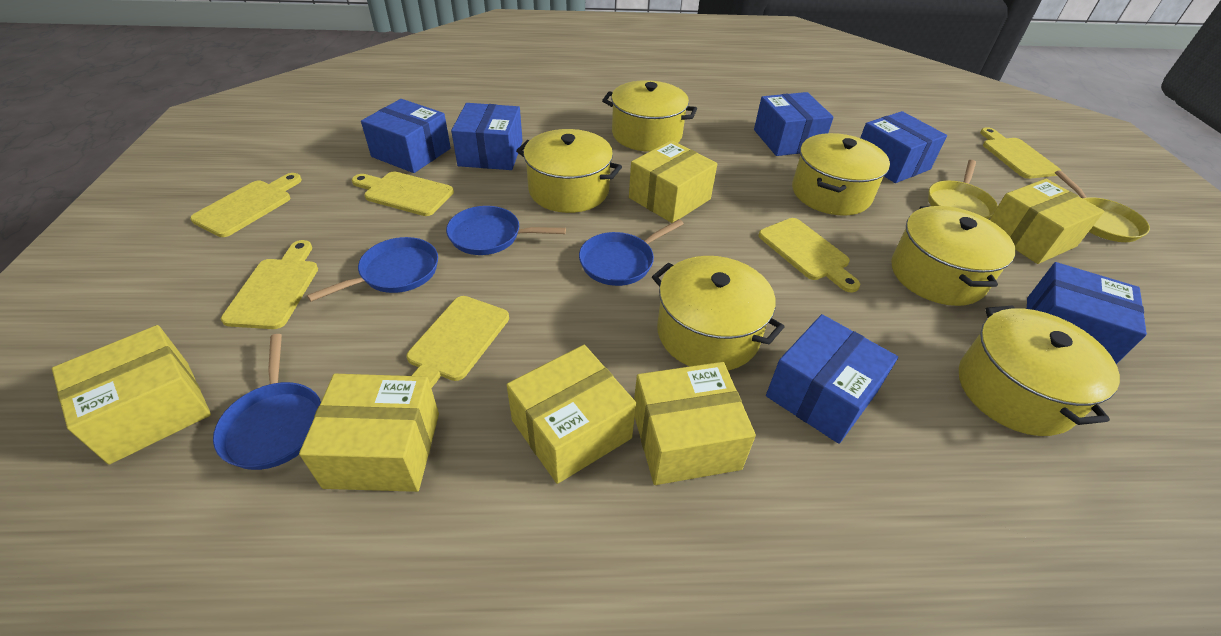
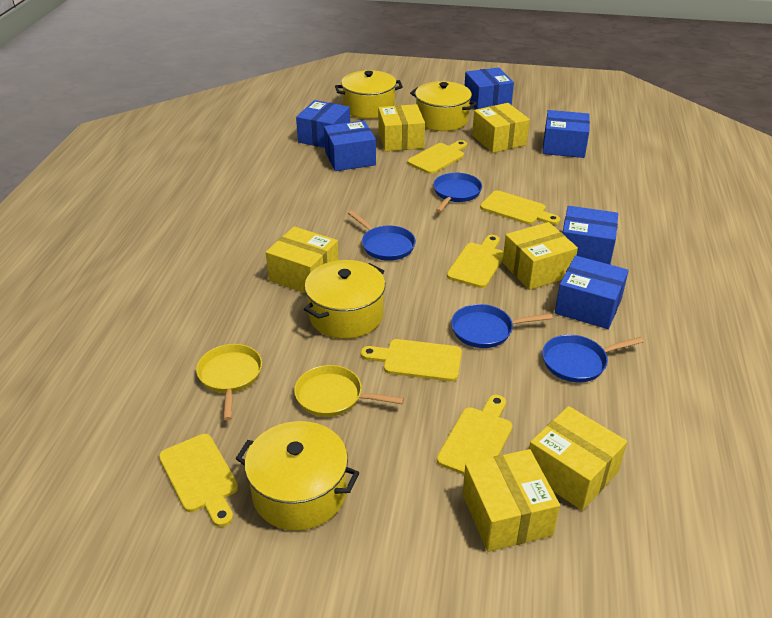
yellow pot: [516,129,622,213] [602,80,697,152] [652,256,784,371] [792,133,890,216] [891,206,1016,306] [959,306,1120,436] = 6 -> [236,421,359,531] [304,260,385,339] [335,70,403,119] [410,81,477,131] = 4

